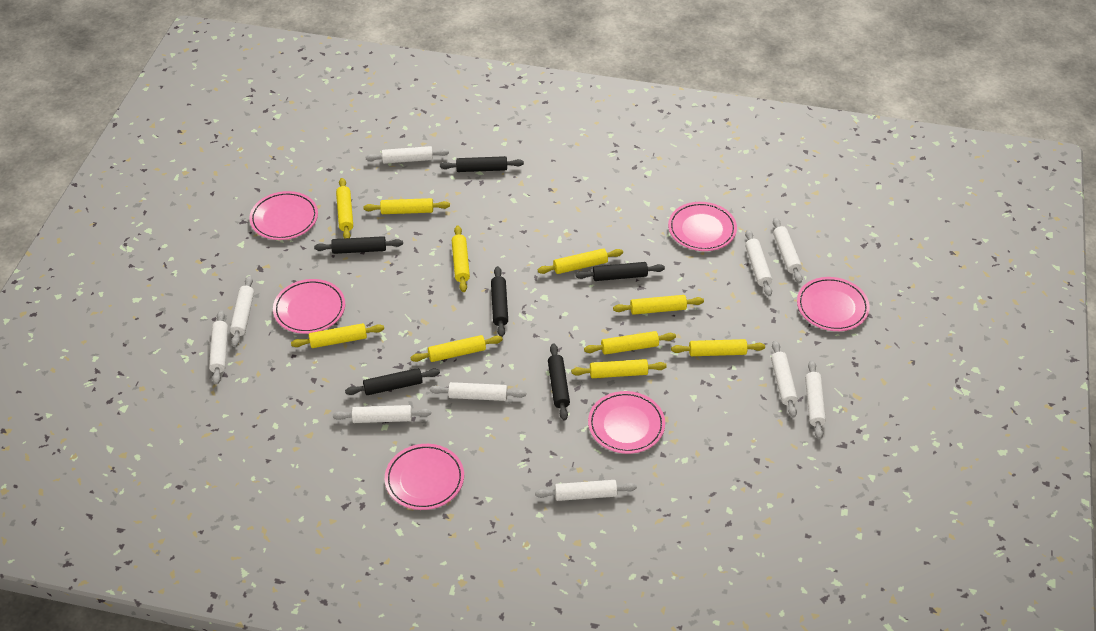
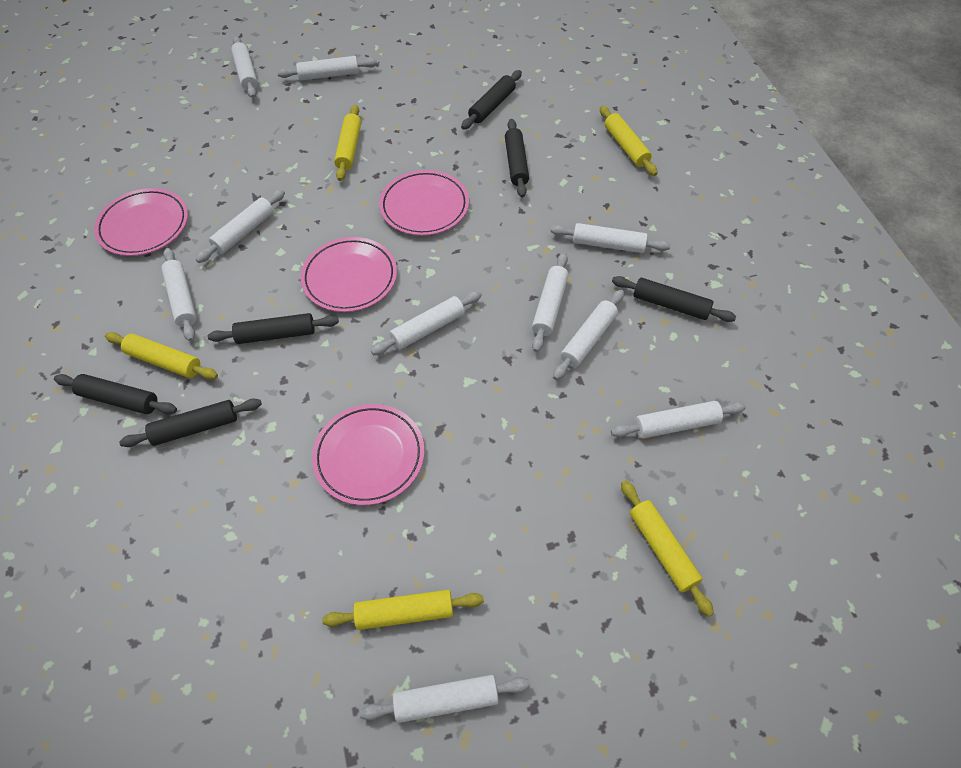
pink plate: [249,191,318,240] [273,279,345,334] [385,444,464,510] [588,391,665,454] [668,202,737,251] [797,277,870,331] = 6 -> [94,188,188,256] [300,237,397,312] [312,404,424,505] [379,170,469,236] = 4
yellow rolling pin: [291,323,384,348] [336,178,353,238] [363,198,450,214] [410,335,503,362] [452,225,470,292] [538,248,623,274] [571,359,666,378] [584,331,676,355] [613,295,704,315] [671,339,765,356] = 10 -> [105,332,218,380] [322,590,484,630] [334,105,361,181] [600,106,658,176] [621,480,714,617] = 5

